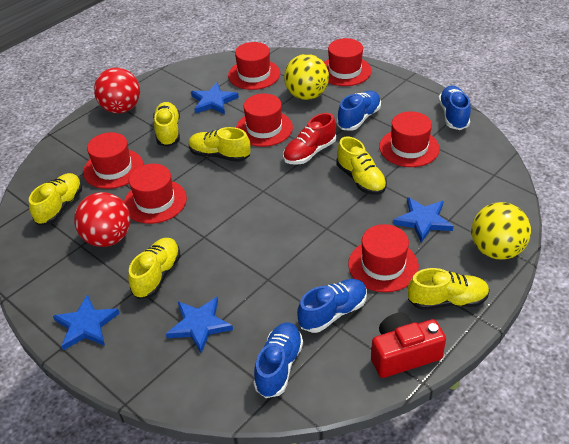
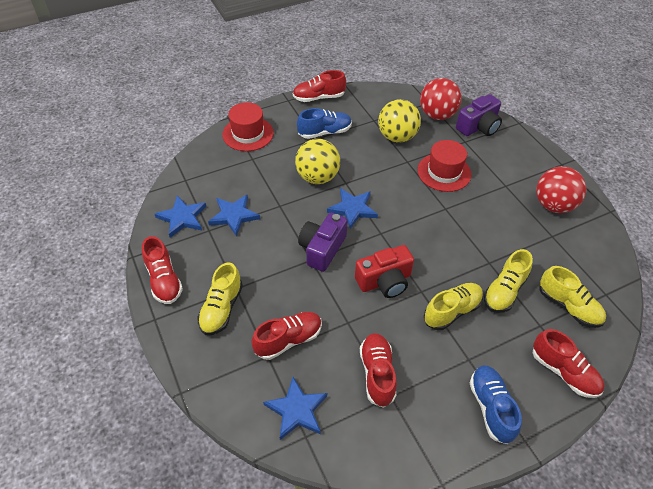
blue shoe: [253,323,303,398] [298,279,367,333] [337,90,381,131] [438,86,471,130] = 4 -> [297,108,352,139] [470,365,522,444] = 2
purple camera: none = 0 -> [298,213,348,272] [456,94,502,136] = 2
red hat: [83,132,143,189] [124,164,187,224] [228,42,280,90] [236,93,293,147] [324,38,372,86] [348,224,419,292] [379,111,440,167] = 7 -> [222,102,274,151] [418,140,471,192] = 2
red shoe: [283,113,336,165] = 1 -> [142,236,183,304] [251,312,322,360] [293,70,346,102] [360,333,397,408] [533,329,605,398] = 5
yellow shoe: [29,173,82,225] [128,238,180,299] [153,102,180,147] [188,127,250,162] [337,137,387,195] [408,268,490,310] = 6 -> [197,263,243,335] [424,283,483,330] [484,249,533,313] [539,266,606,328] = 4

